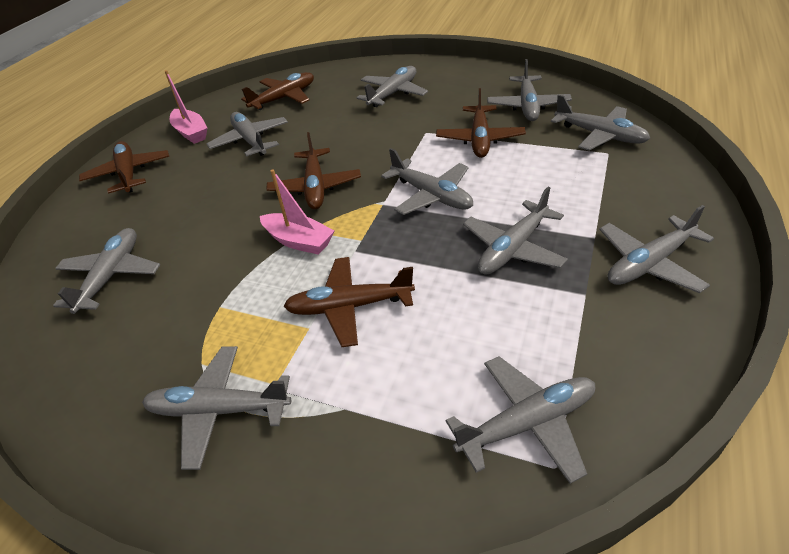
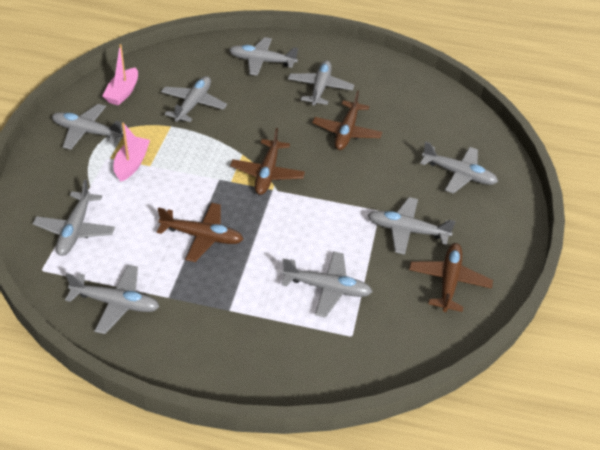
brown plane: [79,141,169,194] [241,72,314,110] [266,132,361,209] [284,257,415,347] [436,88,526,158] = 5 -> [157,203,243,262] [230,128,305,195] [312,90,382,150] [409,243,493,312] = 4
grey plane: [53,228,160,314] [142,346,291,470] [206,112,288,156] [357,66,428,107] [381,148,473,215] [446,356,595,484] [463,187,568,275] [487,59,572,121] [551,95,650,151] [599,205,714,293] = 10 -> [32,179,115,256] [52,104,127,150] [65,265,159,334] [161,76,227,122] [229,37,298,76] [282,252,373,318] [288,60,354,106] [368,197,456,255] [420,141,498,194] = 9

